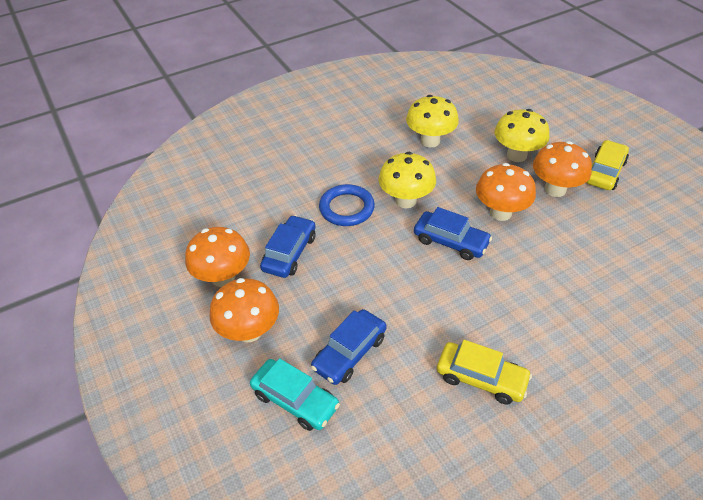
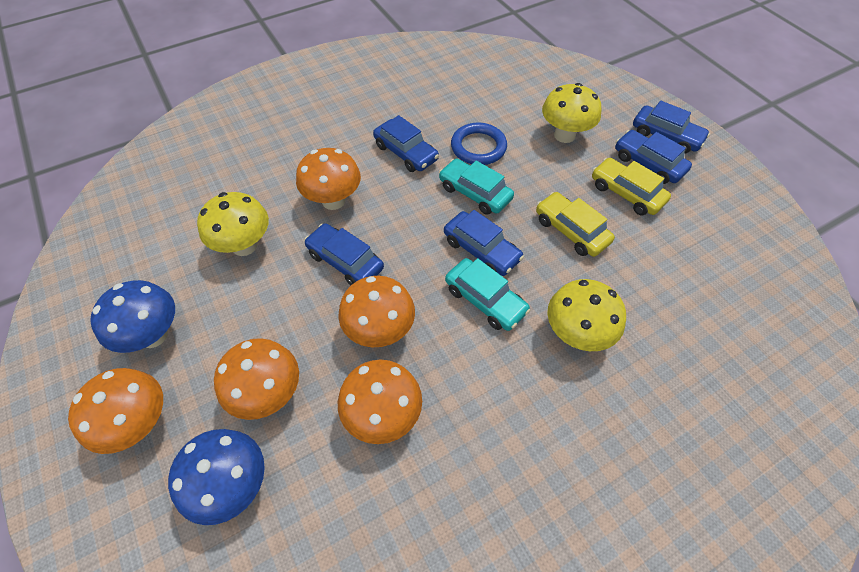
blue car: [260,215,316,278] [311,309,386,385] [414,207,492,260] = 3 -> [304,223,384,285] [373,115,439,172] [444,210,524,276] [615,130,692,184] [633,101,710,154] = 5
blue mushroom: none = 0 -> [90,280,175,353] [168,429,265,525] = 2
orange mushroom: [185,227,250,287] [209,278,279,343] [476,163,536,221] [533,141,592,197] = 4 -> [68,368,163,454] [214,338,299,420] [296,148,361,210] [338,276,415,347] [338,360,422,444] = 5
turquoise car: [250,358,340,431] = 1 -> [439,158,514,215] [445,258,531,331] = 2

